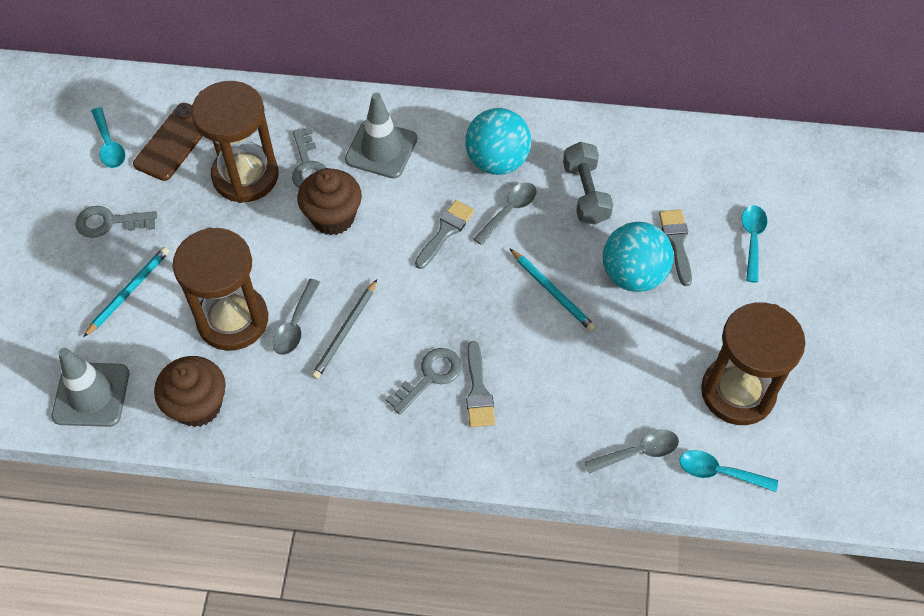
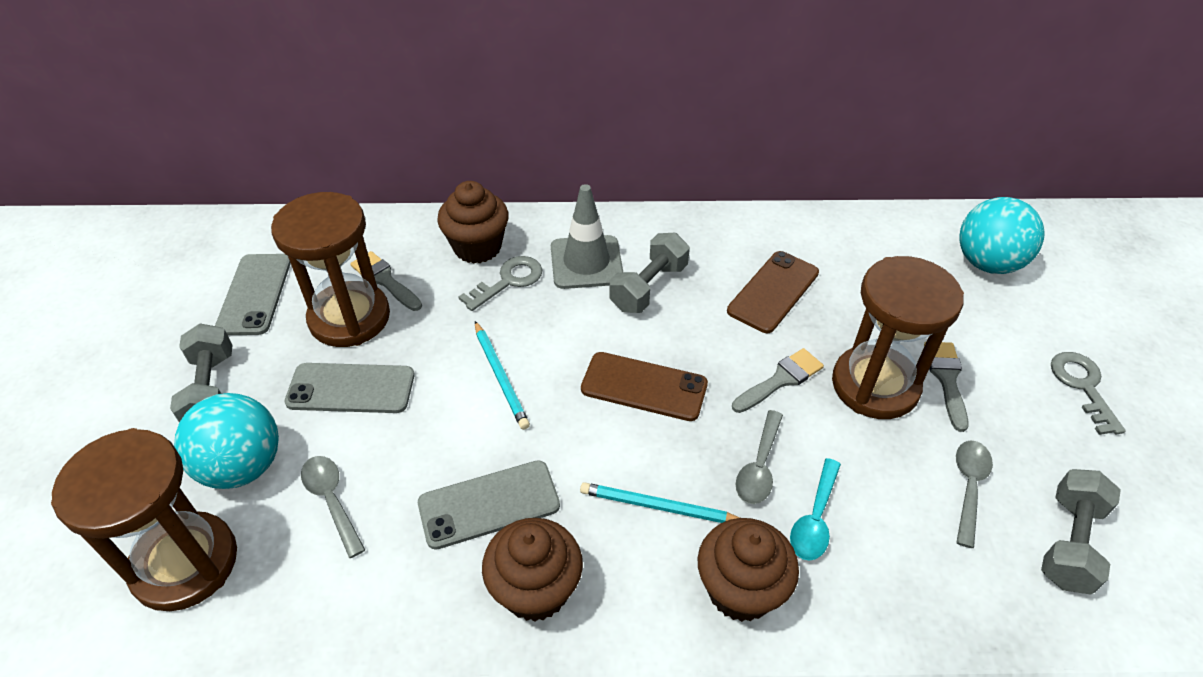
brown cupcake: [154,356,226,427] [297,168,362,235] = 2 -> [437,181,509,263] [482,518,583,622] [698,518,799,622] = 3
brown phone: [133,103,203,181] = 1 -> [581,352,708,421] [727,251,819,333] = 2
grey dumbbell: [563,142,613,225] = 1 -> [170,323,232,423] [609,233,690,313] [1041,469,1121,595] = 3
grey key: [75,206,157,238] [292,128,326,188] [386,348,462,414] = 3 -> [459,256,542,311] [1051,352,1126,435] = 2
grey pencil: [311,279,377,379] = 1 -> none = 0
grey phone: none = 0 -> [215,254,291,335] [284,363,415,413] [418,460,560,550] = 3
grey traffic cone: [52,348,129,427] [345,93,417,179] = 2 -> [551,184,623,289] = 1
turquoise spoon: [91,107,126,168] [680,450,778,492] [741,205,768,283] = 3 -> [790,458,841,561] = 1

